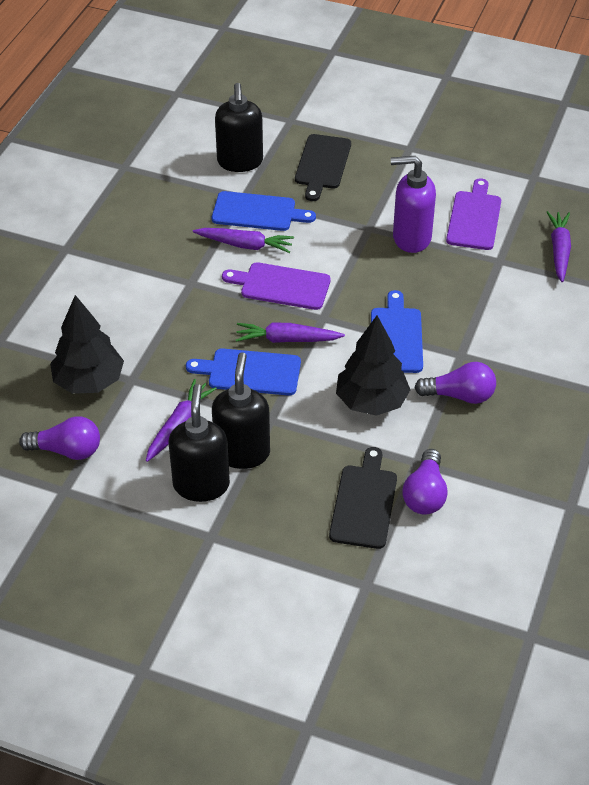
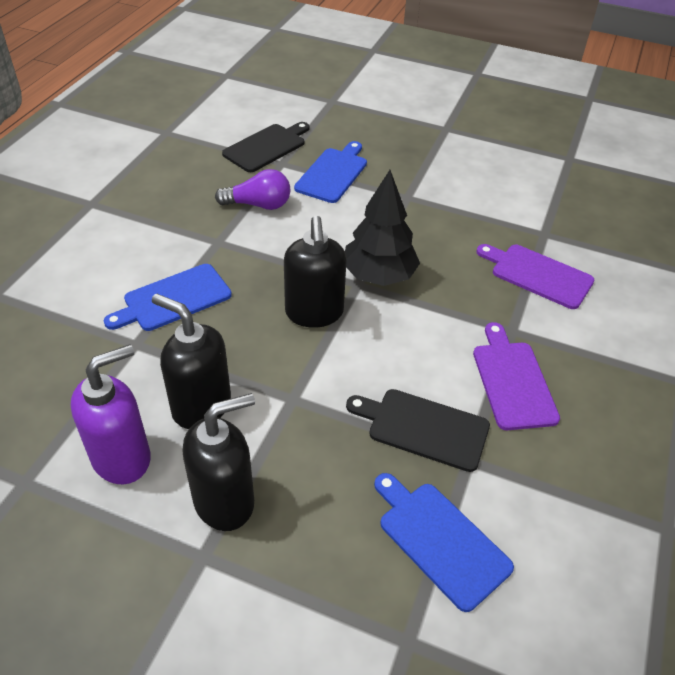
black tree: [50,295,124,394] [336,316,410,416] = 2 -> [345,170,420,286] = 1
purple carrot: [146,379,217,462] [193,228,294,253] [236,322,345,343] [546,211,571,282] = 4 -> none = 0
purple light bulb: [19,416,100,460] [402,449,448,515] [414,362,496,404] = 3 -> [215,169,290,210] = 1

